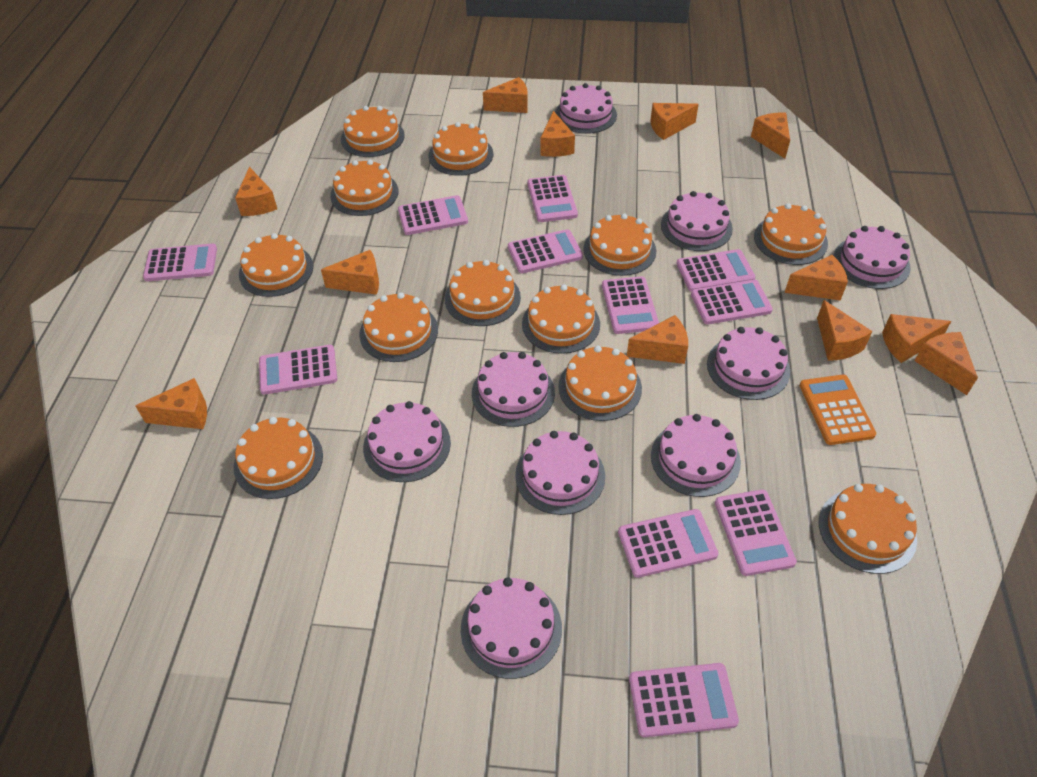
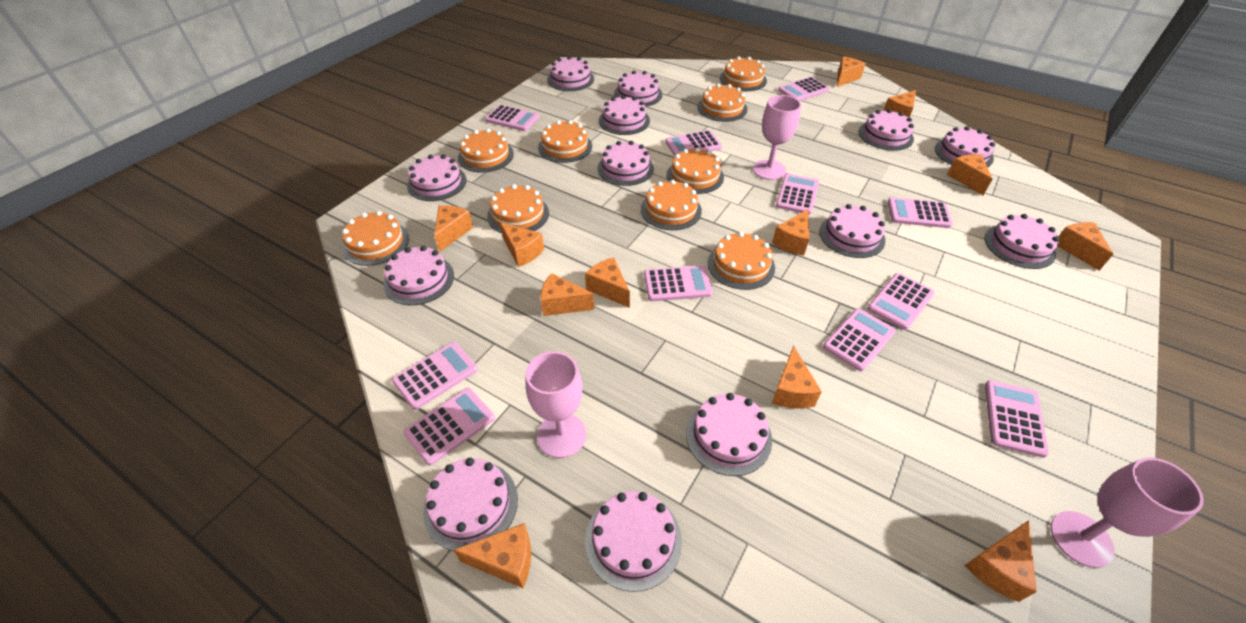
orange cake: [234,417,323,499] [239,233,313,297] [330,160,398,216] [341,106,405,157] [359,292,438,362] [428,122,493,176] [445,260,521,326] [522,284,600,354] [558,345,642,421] [583,214,656,276] [754,203,828,265] [819,484,917,574] = 12 -> [342,211,409,266] [458,129,514,173] [487,184,549,233] [538,120,592,163] [641,180,702,230] [667,148,724,194] [697,83,747,122] [708,232,775,290] [720,56,767,91] = 9
orange calculator: [800,375,876,445] = 1 -> none = 0
pink cake: [363,401,451,482] [461,577,562,679] [472,352,555,427] [515,431,605,515] [555,83,617,134] [651,414,741,497] [661,191,733,251] [707,327,790,400] [833,226,911,289] = 9 -> [384,246,454,305] [407,154,466,201] [423,458,518,551] [547,56,594,91] [585,491,682,592] [598,141,654,186] [599,95,650,135] [614,71,662,107] [686,393,772,476] [819,204,885,258] [859,109,914,151] [935,126,995,168] [984,214,1059,269] = 13
pink goblet: none = 0 -> [525,351,586,458] [753,95,801,180] [1051,458,1204,568] = 3

